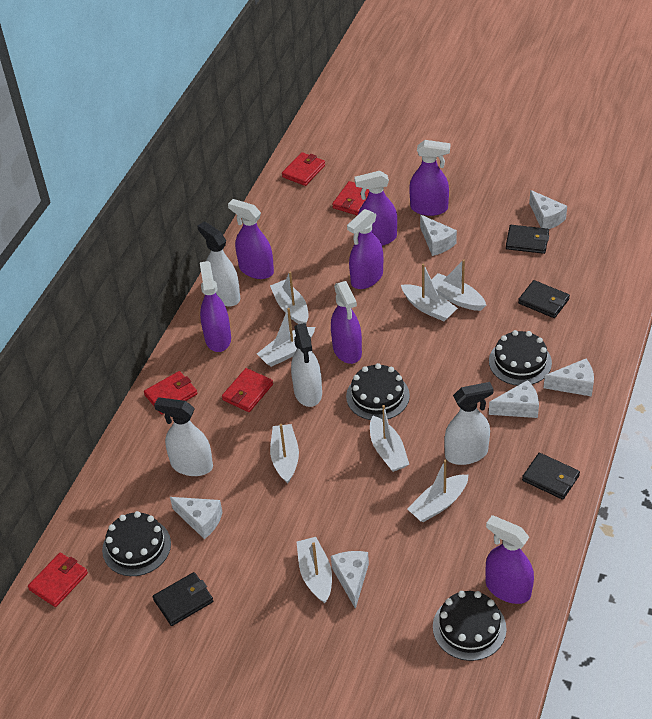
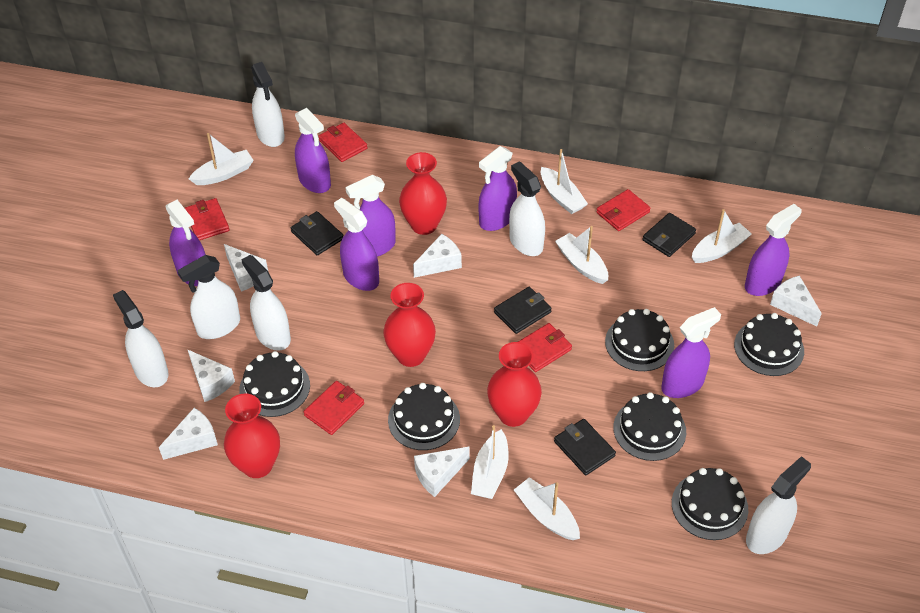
black cake: [102,511,171,576] [346,363,410,420] [433,591,507,661] [489,330,552,386] = 4 -> [239,351,310,417] [388,383,460,450] [605,309,674,371] [613,392,686,461] [672,468,748,540] [734,313,804,376] = 6
red vase: none = 0 -> [224,393,280,478] [383,283,436,367] [399,152,447,235] [487,342,542,427] = 4
white boat: [257,308,315,367] [270,271,309,324] [270,424,299,483] [297,537,332,603] [370,405,409,472] [401,264,458,321] [407,460,468,522] [431,259,486,311] = 8 -> [189,133,254,185] [471,425,509,499] [514,477,580,540] [541,149,588,214] [555,226,608,284] [692,209,752,263] = 6
white spray bottle: [154,398,213,476] [197,222,240,306] [291,323,322,407] [444,382,494,465] = 4 -> [113,290,168,387] [177,255,240,339] [241,255,291,351] [251,62,285,147] [509,161,545,256] [746,456,811,554] = 6

